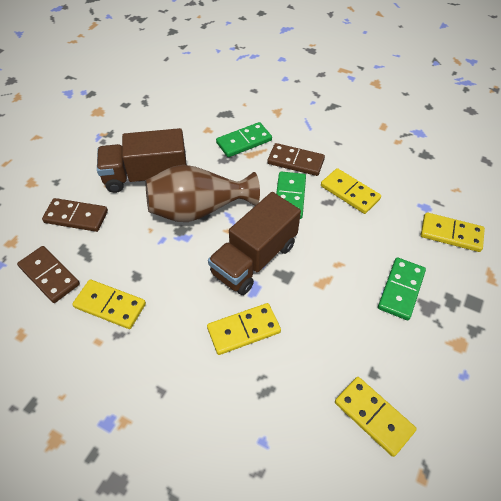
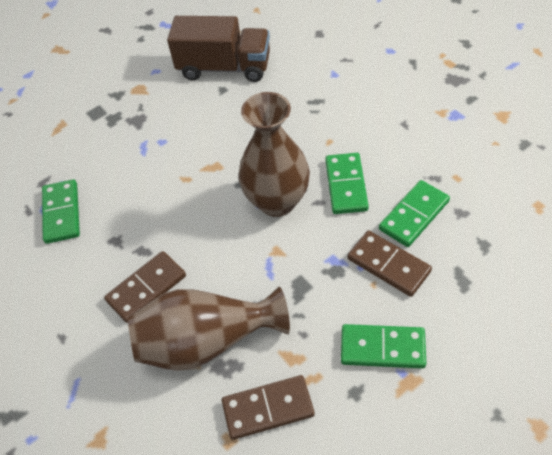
brown truck: [97,128,187,193] [208,192,301,295] = 2 -> [167,16,270,82] = 1
brown vase: [146,165,260,222] = 1 -> [127,287,290,371] [238,92,310,217] = 2
green domino: [216,122,272,157] [276,172,306,219] [378,258,426,320] = 3 -> [42,179,80,244] [325,153,369,214] [341,324,426,369] [379,180,450,247] = 4
yellow domino: [72,279,146,329] [207,303,281,355] [321,168,381,214] [335,377,417,457] [421,213,485,252] = 5 -> none = 0

